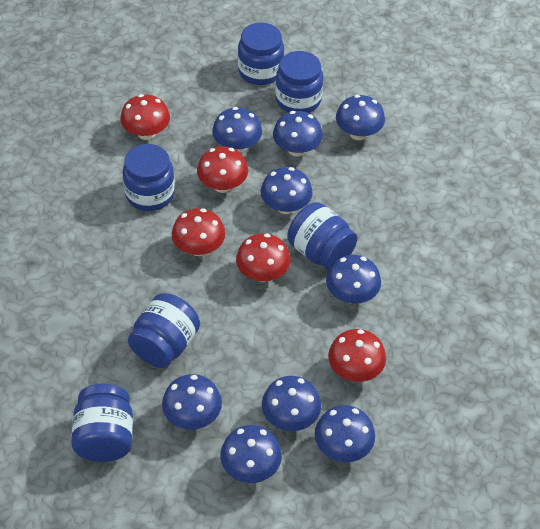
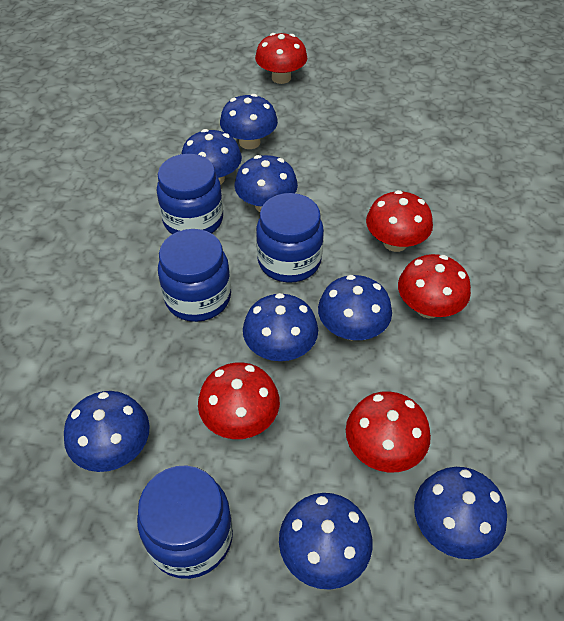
blue jar: [71,384,133,462] [122,144,175,211] [128,293,200,368] [238,22,284,85] [275,51,323,113] [288,202,358,270] = 6 -> [137,465,233,579] [157,154,223,234] [158,229,231,322] [256,193,324,283] = 4
blue mushroom: [162,374,222,430] [212,107,262,153] [220,425,282,483] [261,167,313,214] [262,376,321,431] [273,111,323,156] [315,405,375,462] [326,255,381,304] [336,95,385,140] = 9 -> [64,391,150,472] [182,129,242,185] [220,94,278,149] [235,155,298,212] [243,293,318,361] [279,493,373,590] [318,275,392,340] [414,467,507,559] = 8

